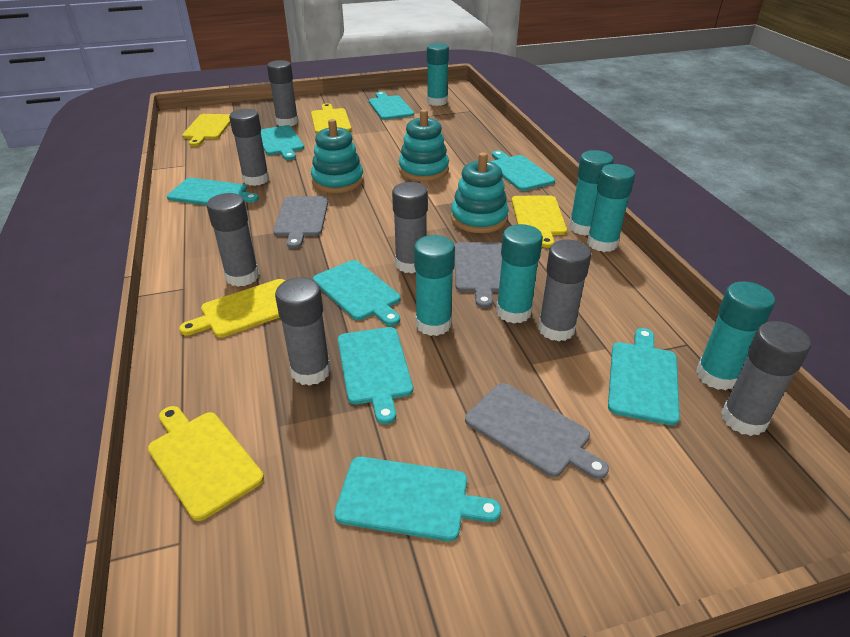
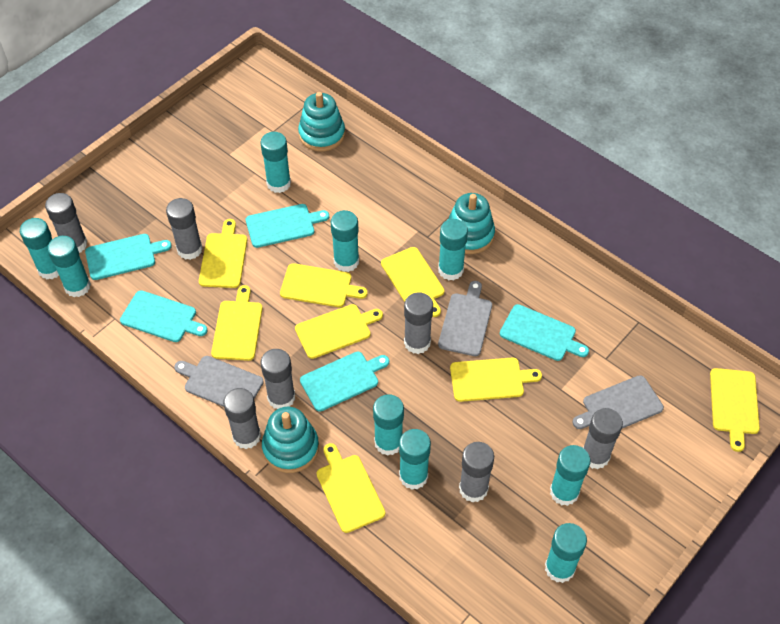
turquoise cutting board: [167,178,259,205] [261,125,304,160] [313,260,400,326] [334,457,501,542] [338,327,413,424] [369,92,414,120] [491,150,555,191] [608,328,680,426] = 8 -> [85,234,172,280] [120,290,208,342] [246,204,329,248] [300,352,389,412] [500,304,589,361] = 5
turquoise glue stick: [414,235,455,336] [427,43,449,106] [496,224,543,323] [569,150,614,236] [587,164,635,252] [696,282,775,390] = 6 -> [20,218,59,279] [47,236,91,297] [261,132,291,193] [331,210,359,272] [373,394,404,456] [399,429,431,490] [438,219,468,281] [545,523,587,583] [550,445,591,506] = 9
yellow cutting board: [148,406,264,521] [179,279,285,338] [182,114,230,146] [311,103,352,134] [512,195,567,248] = 5 -> [199,219,247,288] [211,285,263,361] [280,263,368,307] [295,304,383,359] [316,443,385,533] [381,247,444,317] [450,358,542,402] [710,368,760,452] = 8

